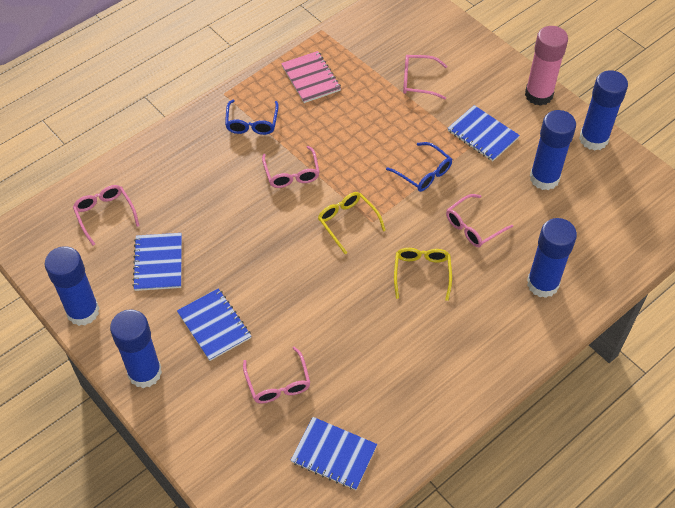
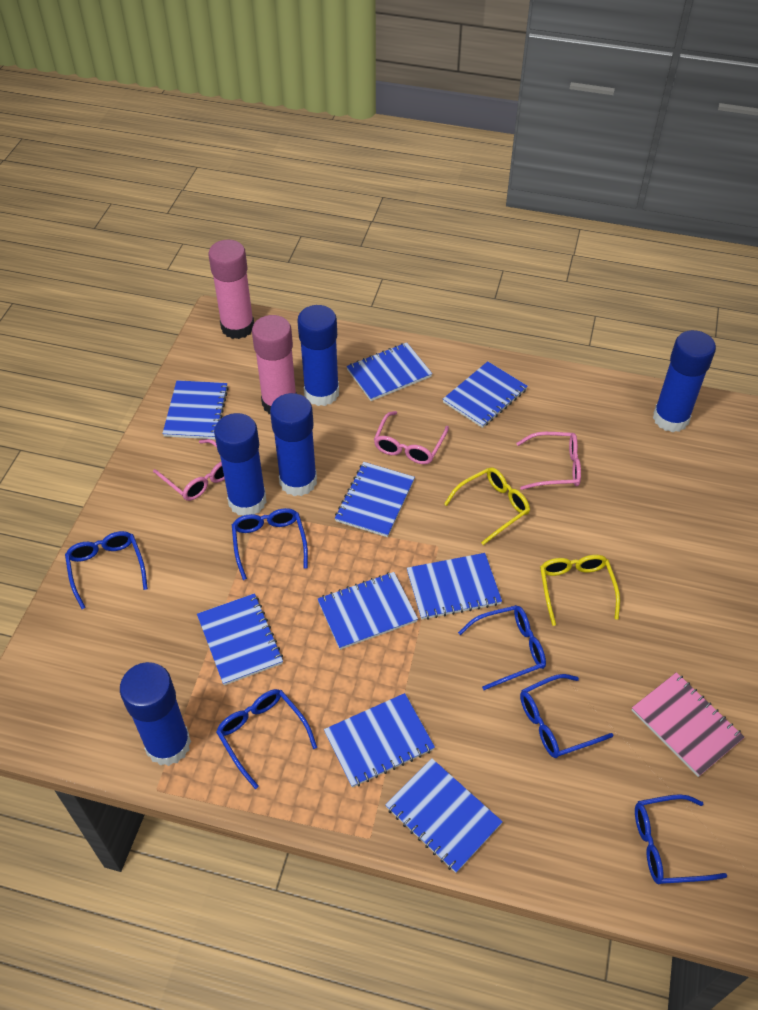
blue glasses: [225,99,279,135] [386,142,452,192] = 2 -> [65,531,148,609] [216,689,317,789] [232,508,308,580] [458,605,546,690] [520,674,613,758] [635,794,727,884] = 6
blue notebook: [132,233,182,291] [177,288,251,361] [290,417,377,490] [447,105,520,161] = 4 -> [162,380,229,439] [197,593,283,685] [318,572,418,650] [324,693,435,788] [335,462,415,537] [346,342,432,401] [385,758,503,873] [407,553,502,620] [443,361,528,428] = 9
pink glasses: [73,185,140,246] [243,346,310,404] [262,146,319,188] [403,55,447,100] [446,194,513,247] = 5 -> [153,439,225,501] [374,411,449,464] [516,432,581,490] = 3
pink glue stick: [525,26,568,106] = 1 -> [208,240,254,339] [252,315,297,414] = 2

